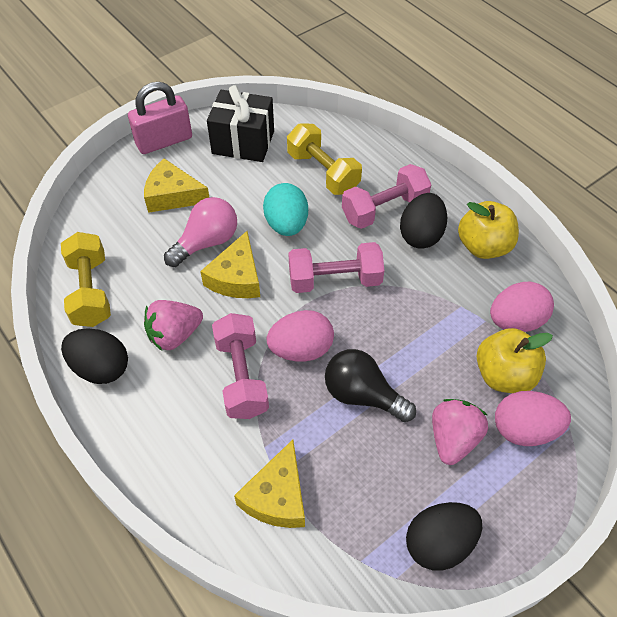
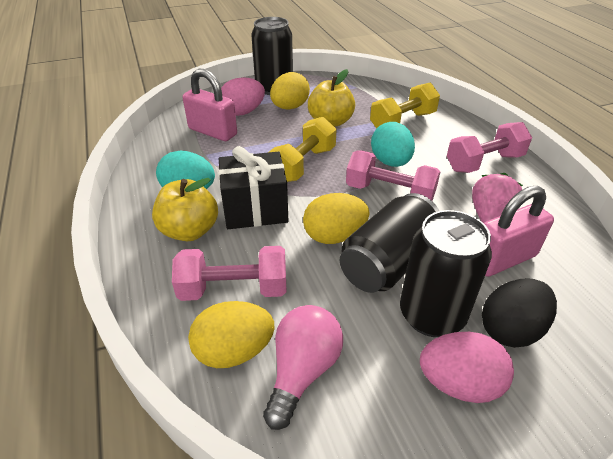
black can: none = 0 -> [251,17,293,95] [340,193,439,293] [400,210,492,337] = 3
black egg: [61,329,128,384] [400,193,447,249] [406,502,482,571] = 3 -> [482,279,557,348] = 1
black light bulb: [325,349,416,422] = 1 -> none = 0
pink egg: [267,310,334,362] [490,282,554,332] [495,391,571,446] = 3 -> [221,77,265,116] [420,332,514,403] = 2
pink padlock: [128,82,192,154] = 1 -> [183,69,237,141] [484,186,554,277] = 2
pink strawberry: [144,300,203,351] [432,399,488,465] = 2 -> [472,173,523,223] = 1
turquoise egg: [263,183,308,236] = 1 -> [156,151,215,189] [371,122,415,167] = 2
yellow cheese: [144,158,209,213] [200,231,260,298] [234,440,305,528] = 3 -> none = 0
yellow egg: none = 0 -> [188,301,275,368] [270,72,310,110] [303,193,370,244] = 3

